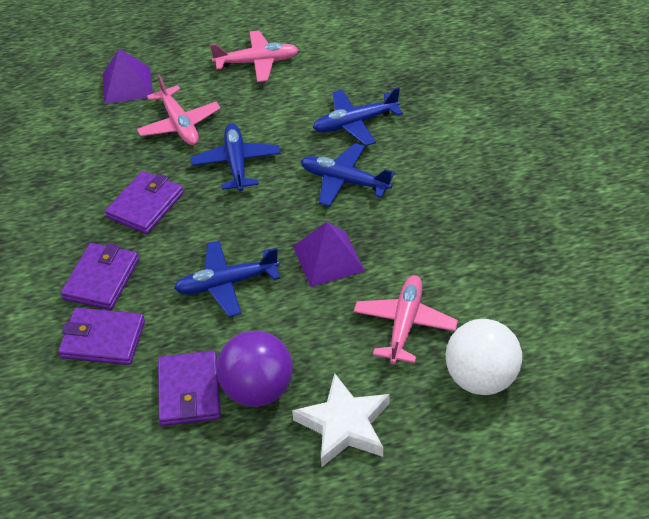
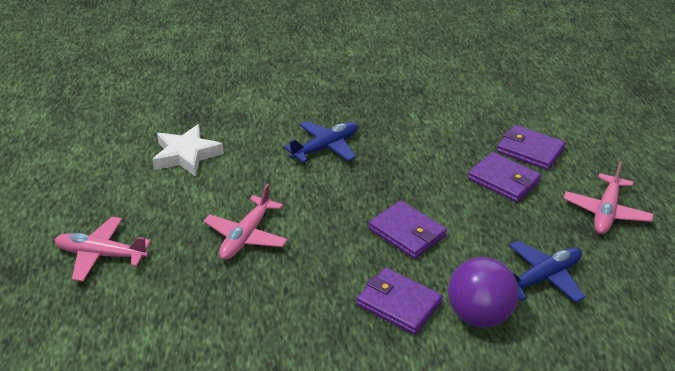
blue plane: [174,241,280,317] [191,123,281,192] [301,143,395,206] [313,87,403,146] = 4 -> [284,121,358,163] [509,241,585,303] = 2
purple pyramid: [103,49,153,104] [293,222,365,287] = 2 -> none = 0
white ball: [446,319,522,395] = 1 -> none = 0

